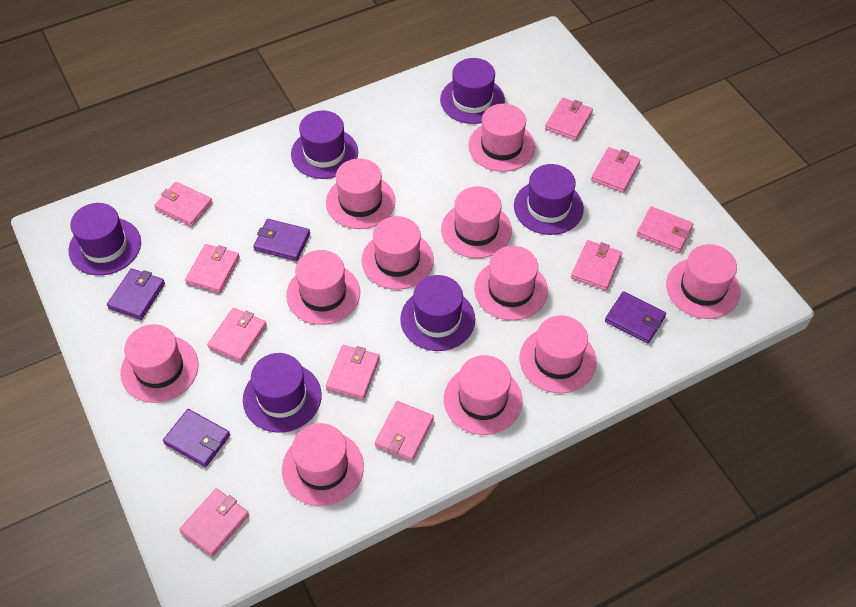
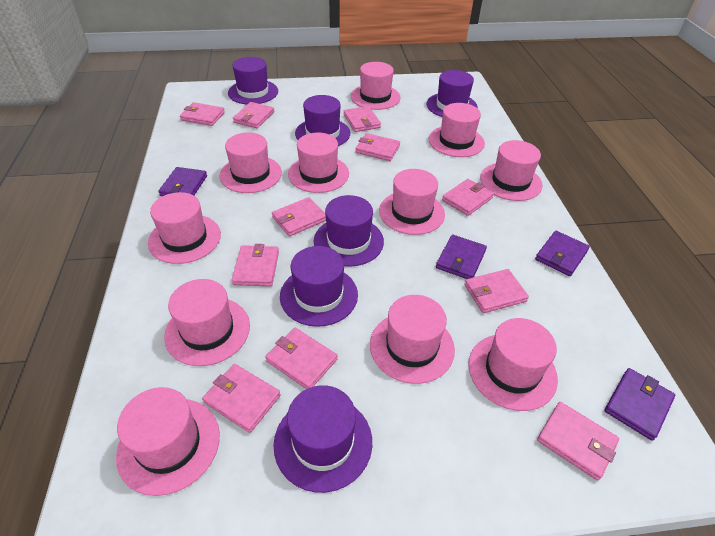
pink wallet: [154,182,213,227] [179,488,249,557] [185,244,240,293] [207,308,267,362] [326,345,380,400] [375,401,434,461] [545,98,593,141] [571,240,622,290] [591,147,641,193] [637,206,693,252] = 10 -> [180,102,225,126] [202,364,281,433] [232,244,279,287] [233,102,274,128] [265,328,337,389] [272,197,326,236] [344,106,381,132] [355,133,400,161] [442,179,494,216] [464,269,529,313] [537,402,619,480] = 11

